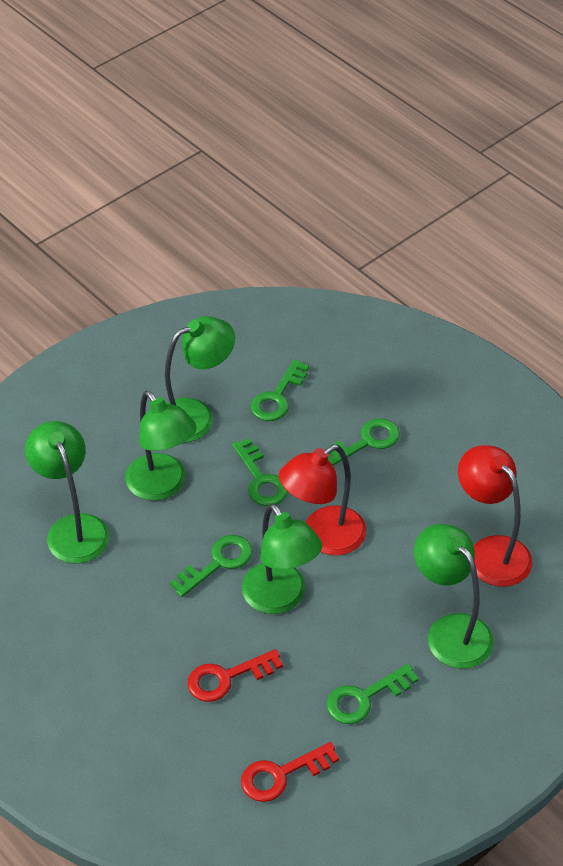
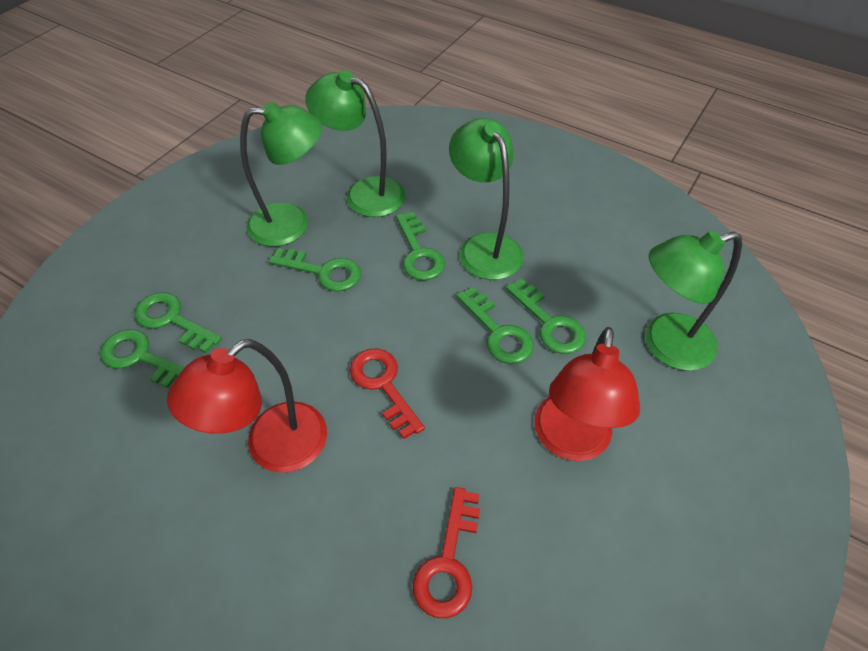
green key: [170,535,253,597] [232,438,288,506] [250,359,309,421] [326,418,400,466] [327,664,419,724] = 5 -> [100,329,185,388] [135,292,222,353] [269,248,361,291] [396,212,445,280] [456,287,534,364] [506,278,586,354] = 6
green lamp: [25,421,109,564] [125,390,197,500] [165,316,235,443] [242,503,322,614] [414,524,494,668] = 5 -> [240,102,322,246] [306,70,405,217] [449,118,524,280] [645,231,742,371] = 4

